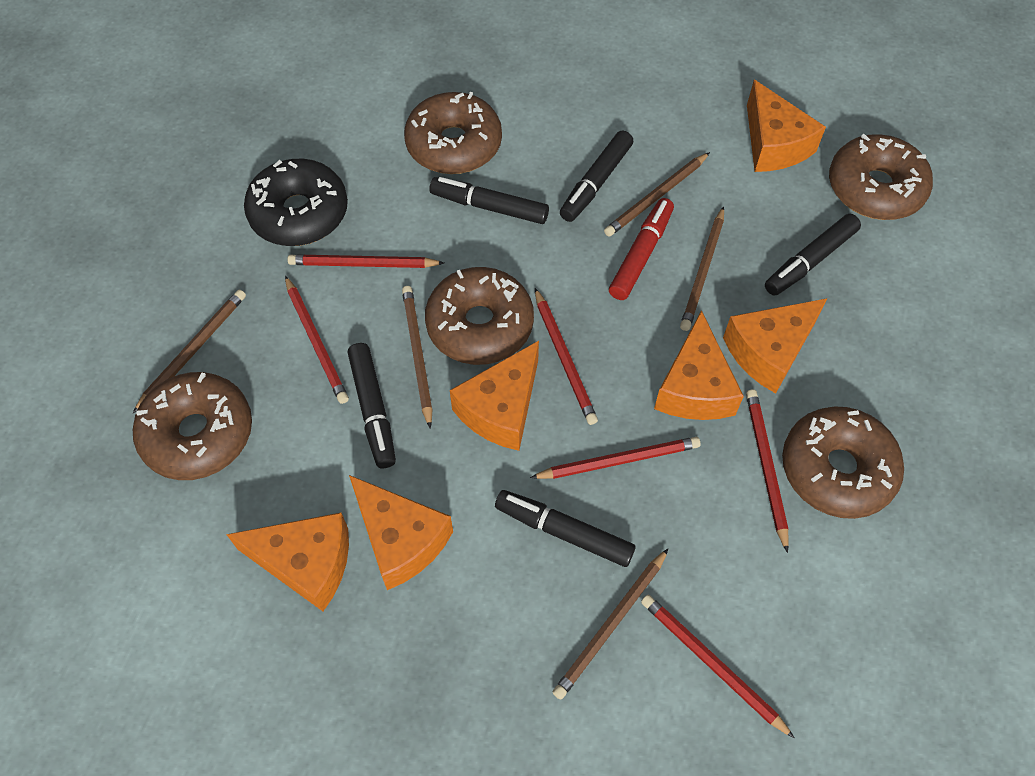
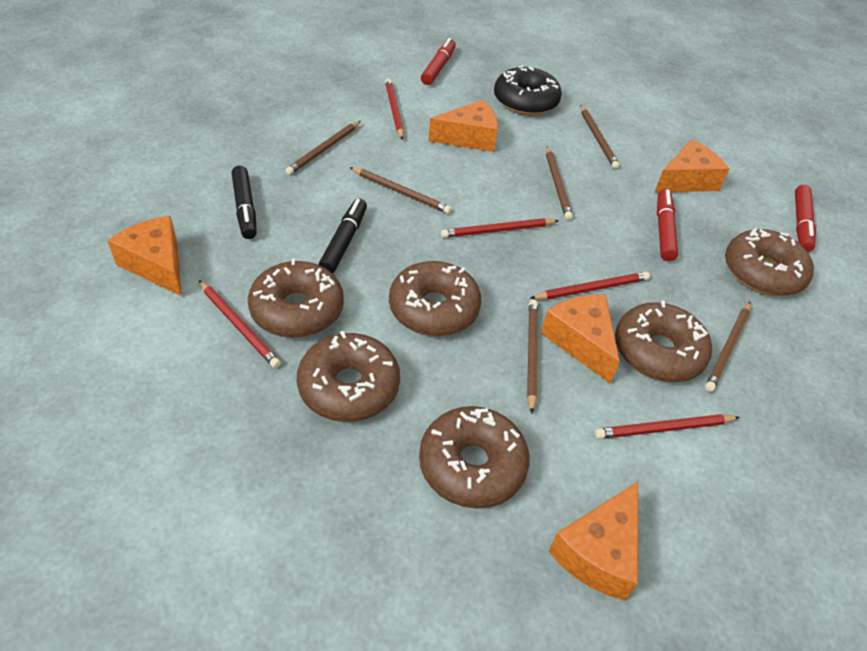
black marker: [348,343,396,468] [430,177,549,224] [495,490,636,567] [560,131,633,222] [765,214,861,296] = 5 -> [232,166,257,239] [319,198,367,273] = 2
brown donut: [133,372,252,480] [404,92,502,174] [425,267,534,365] [782,406,904,519] [829,134,933,220] = 5 -> [248,258,344,338] [297,331,400,422] [389,261,481,336] [419,406,530,509] [615,300,712,382] [725,228,814,296] = 6
brown pencil: [133,289,246,413] [402,286,433,429] [552,549,668,700] [604,152,710,237] [680,206,724,331] = 5 -> [285,121,361,175] [349,167,452,214] [527,300,538,414] [546,146,573,220] [580,105,619,169] [705,302,751,392] = 6
orange cheese: [226,513,349,611] [349,475,453,590] [450,341,539,451] [654,310,744,420] [723,298,828,393] [747,80,826,172] = 6 -> [107,216,181,296] [428,100,498,152] [541,295,620,384] [548,482,638,601] [654,139,729,193] = 5
red marker: [609,198,674,300] = 1 -> [421,38,456,85] [657,189,678,261] [795,185,816,252] = 3
red pencil: [285,276,349,404] [287,254,444,268] [530,437,701,479] [535,288,598,425] [641,595,795,739] [746,389,789,553] = 6 -> [199,280,281,368] [385,79,404,140] [441,218,559,238] [530,272,650,300] [595,414,740,439] = 5

